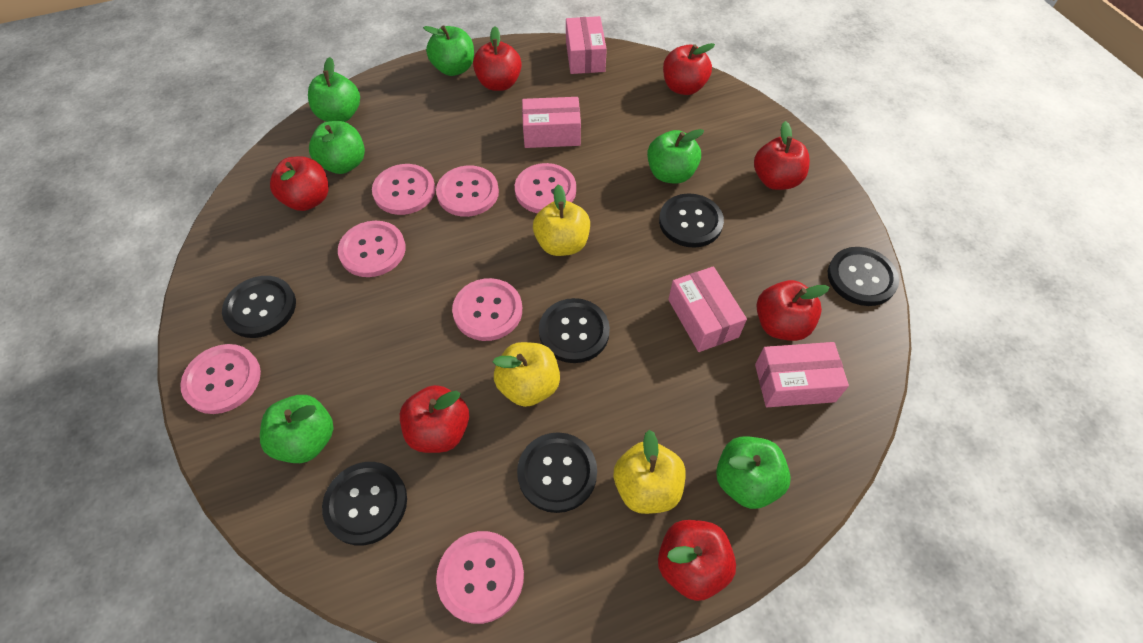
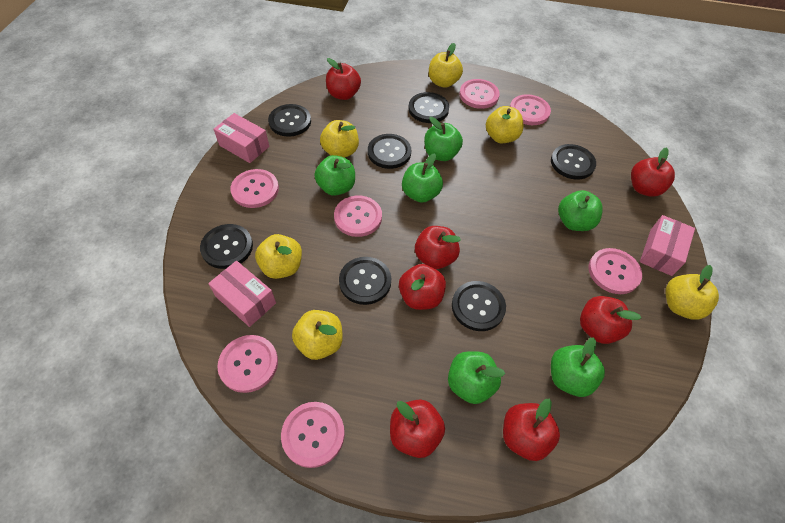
black button: [222,276,296,338] [322,462,407,545] [517,432,597,513] [539,298,610,363] [659,194,724,248] [828,247,899,306] = 6 -> [200,224,253,269] [268,104,311,137] [339,257,391,305] [368,134,411,169] [408,92,449,123] [452,281,506,331] [551,144,596,180] = 7
pink box: [522,97,581,148] [566,16,607,74] [668,266,747,352] [755,342,849,407] = 4 -> [208,261,276,327] [213,113,269,163] [640,215,695,276] = 3
yellow apple: [493,342,560,407] [533,184,590,256] [614,430,685,514] = 3 -> [255,234,302,279] [292,310,343,360] [320,120,359,158] [429,43,463,88] [486,106,524,143] [666,265,719,320] = 6

